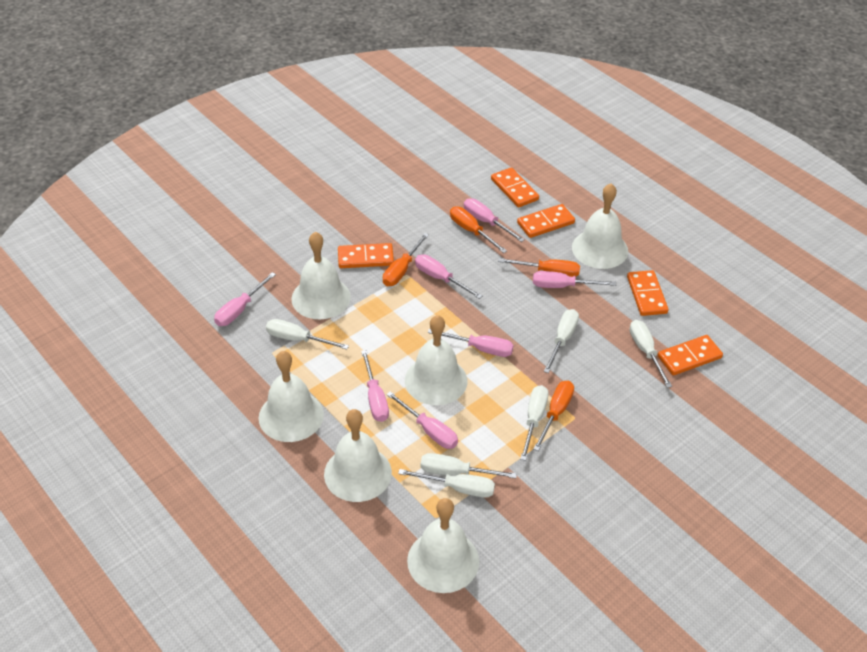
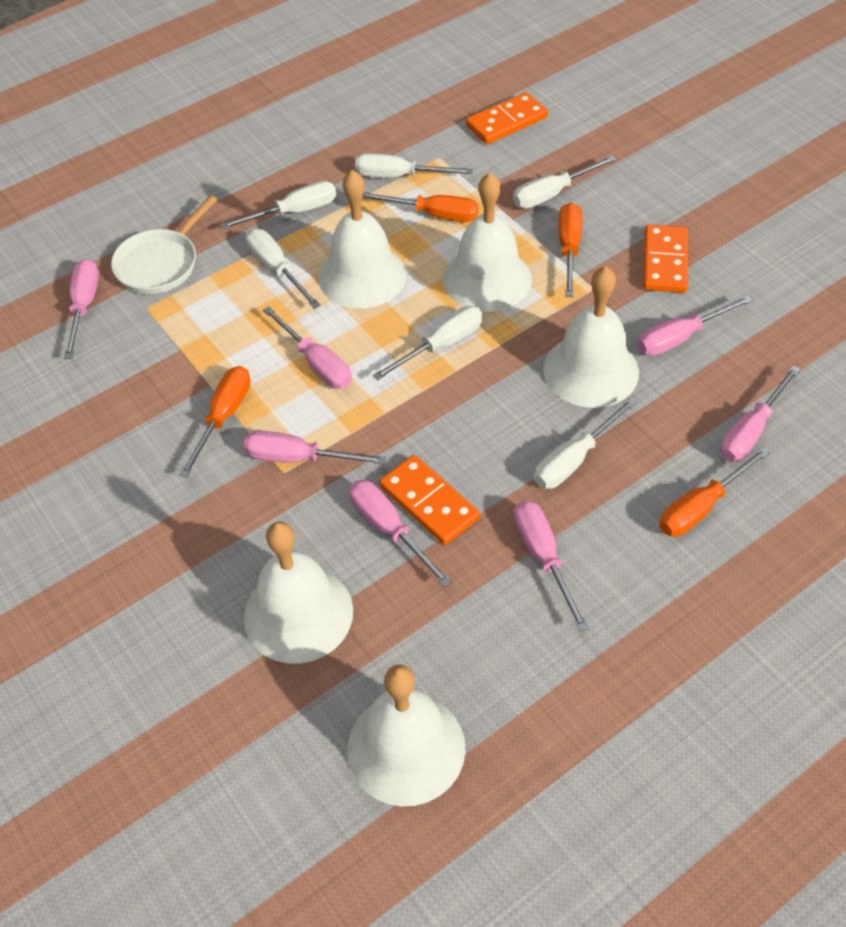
orange domino: [338,243,394,268] [491,167,539,208] [517,204,575,238] [627,270,668,316] [658,335,723,375] = 5 -> [379,455,480,545] [466,92,548,144] [643,225,688,293] = 3
white bell: [259,351,324,442] [291,232,351,319] [324,409,392,502] [405,315,467,405] [407,498,479,593] [572,183,628,269] = 6 -> [244,522,353,664] [318,170,407,308] [348,664,466,806] [443,173,532,312] [544,266,639,408] = 5
white pan: none = 0 -> [111,195,217,294] = 1

